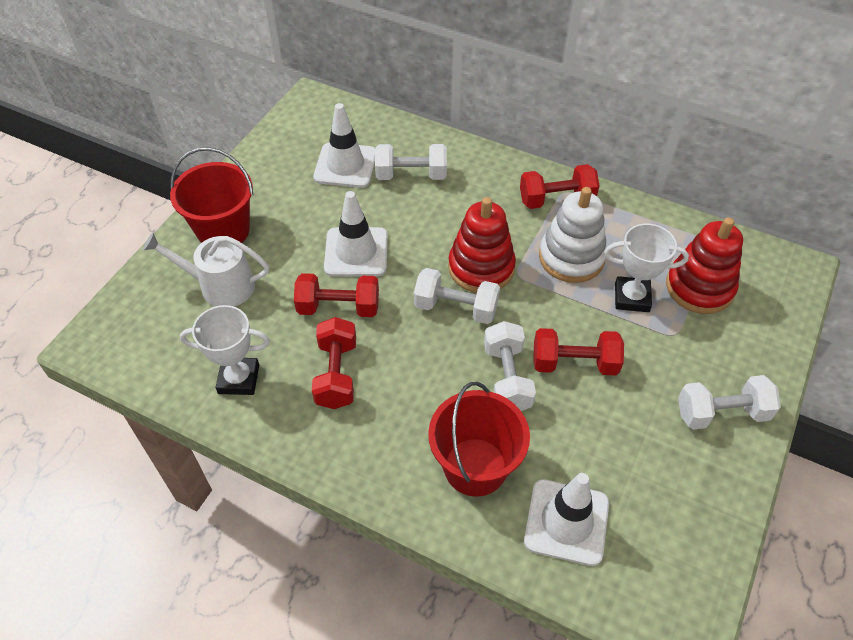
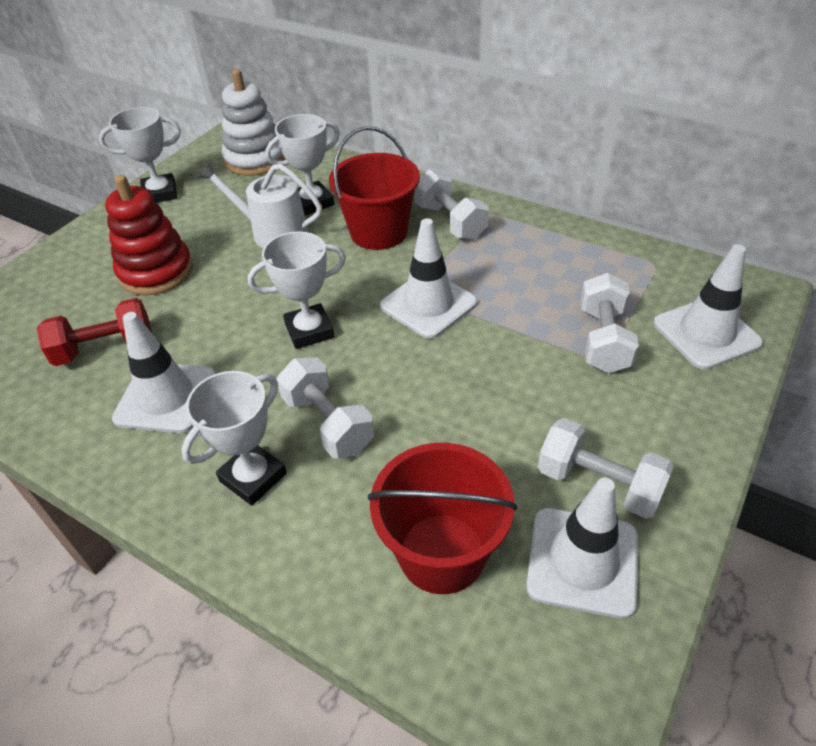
red dumbbell: [294,273,379,317] [312,317,356,409] [520,164,600,209] [533,328,624,376] = 4 -> [37,298,152,366] = 1
red stacking toy: [448,197,516,293] [666,217,743,314] = 2 -> [105,175,193,296] = 1
white traffic cone: [313,103,375,188] [324,191,388,276] [524,473,609,566] = 3 -> [112,312,215,433] [380,218,477,339] [526,478,638,619] [653,244,763,370] = 4
white trophy: [180,305,270,395] [604,224,689,312] = 2 -> [99,107,181,203] [181,371,287,506] [248,231,346,349] [265,114,340,216] = 4

